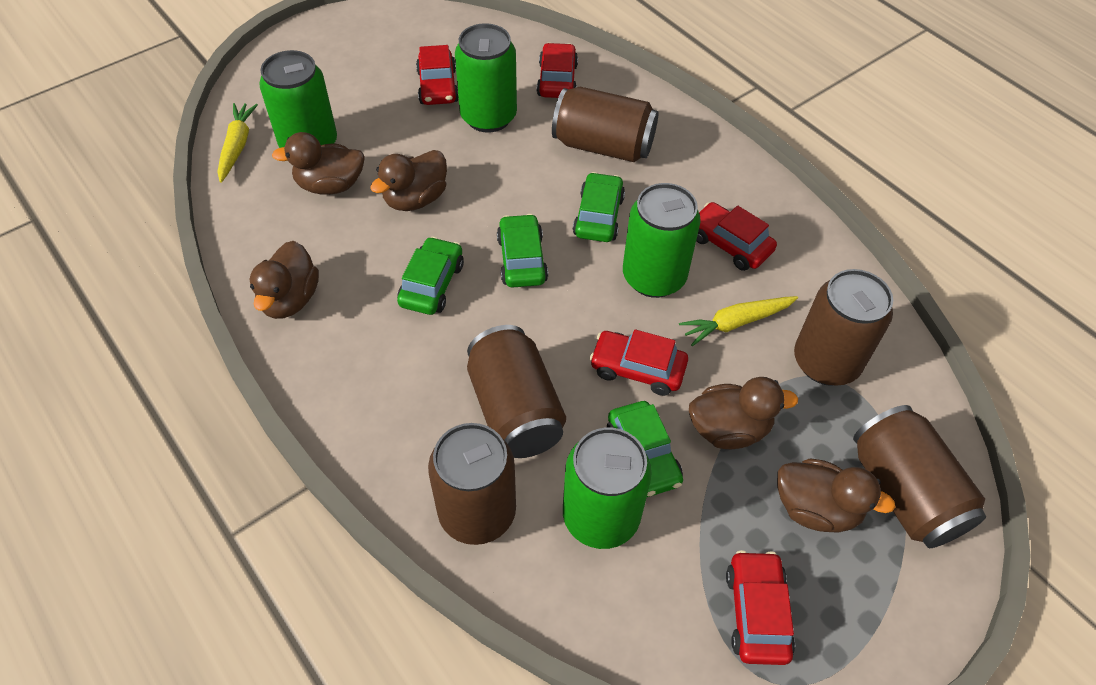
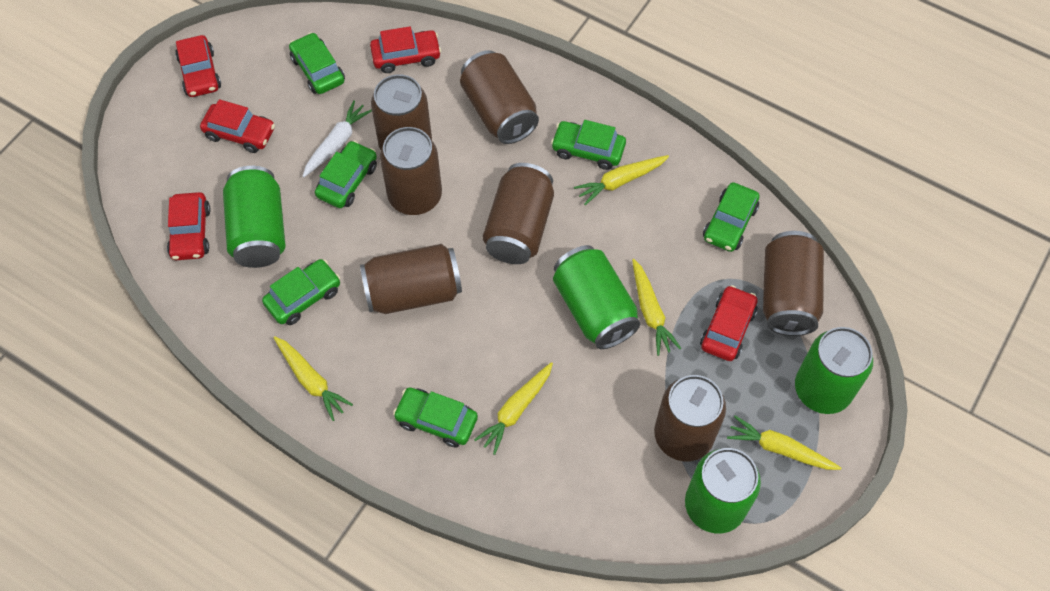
brown can: [428,423,516,545] [467,325,566,458] [552,87,658,162] [794,269,893,386] [853,405,986,548] = 5 -> [360,244,462,314] [371,74,432,150] [380,127,442,215] [460,50,539,144] [483,163,554,264] [654,375,726,461] [763,231,824,336] = 7
brown duck: [250,241,319,319] [272,132,365,195] [370,150,447,211] [689,377,798,449] [777,458,895,533] = 5 -> none = 0
green car: [397,237,464,315] [497,214,548,288] [573,172,625,242] [607,401,683,497] = 4 -> [262,259,340,325] [289,32,345,94] [315,141,377,208] [393,387,478,448] [551,120,626,170] [703,182,759,252] = 6
white carrot: none = 0 -> [302,100,372,178] = 1
yellow carrot: [218,103,258,183] [679,296,798,346] = 2 -> [274,336,353,421] [474,362,553,455] [574,155,669,205] [632,259,681,356] [727,416,841,470] = 5

